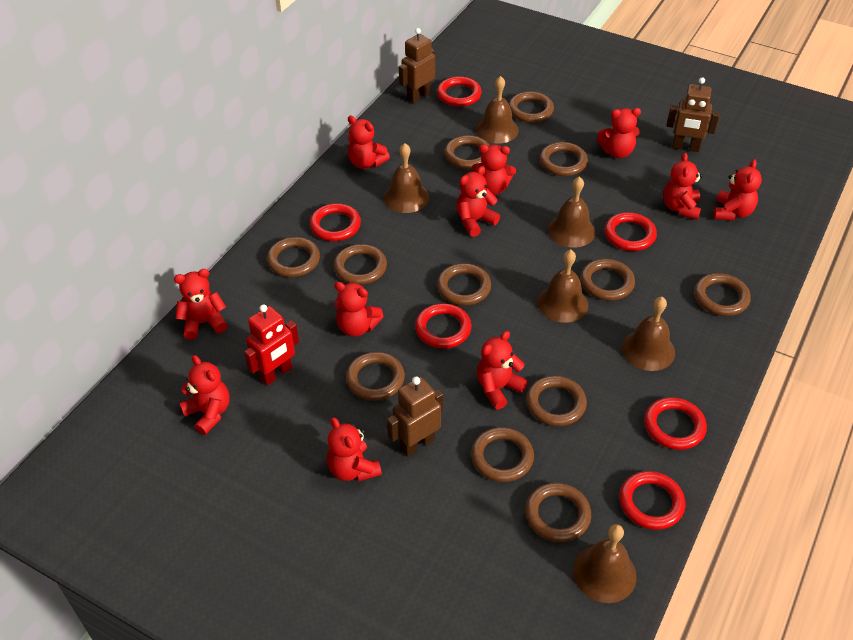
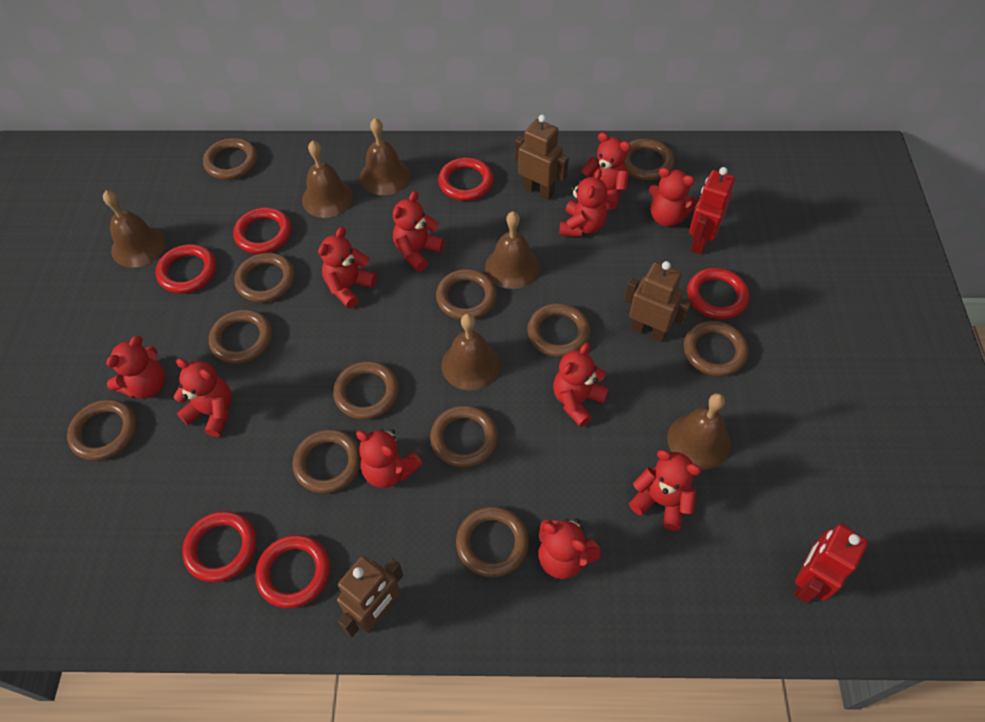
red robot: [244,304,299,385] = 1 -> [689,167,735,255] [794,523,868,603] = 2

